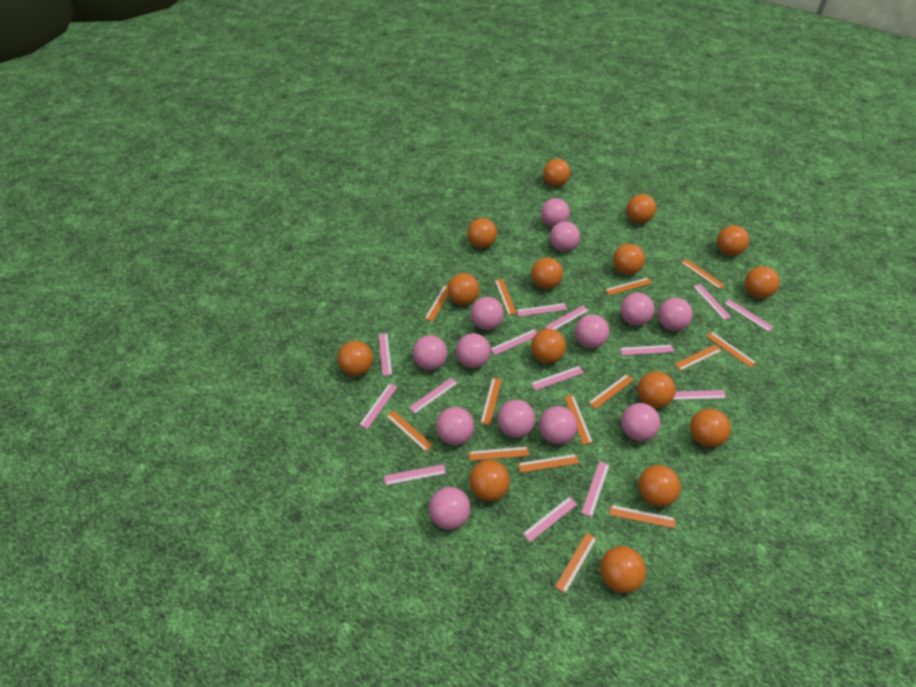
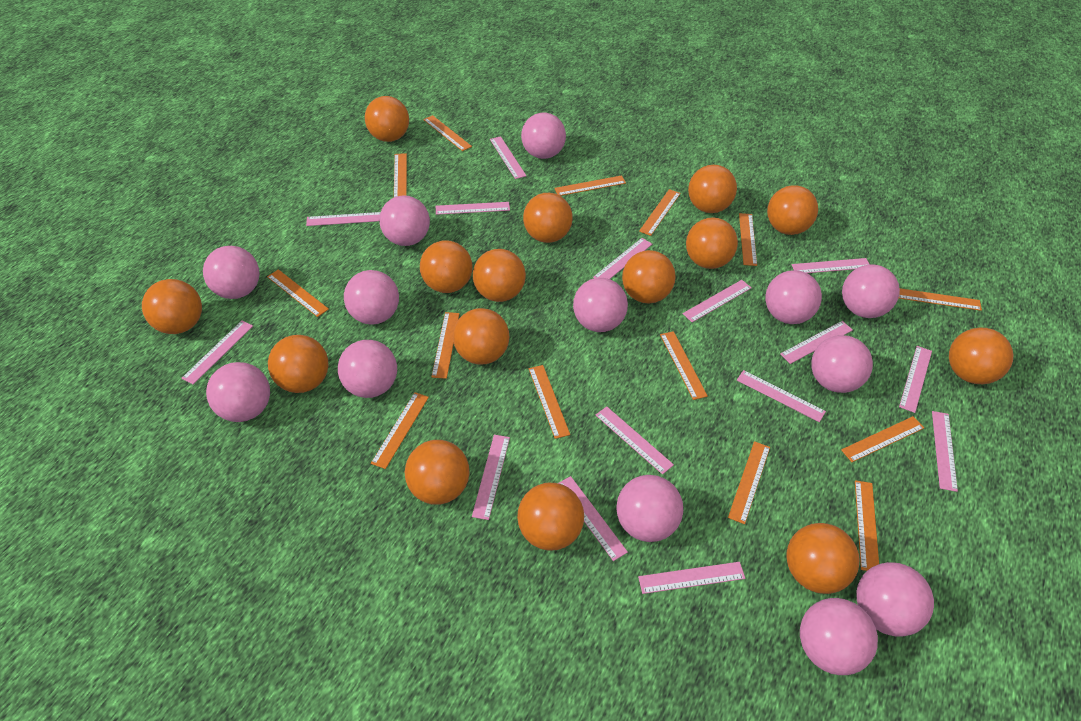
pink ruler: [359,383,397,429] [378,333,392,376] [384,464,446,485] [409,377,458,414] [491,329,537,355] [517,303,567,316] [523,496,577,542] [531,366,584,390] [545,305,589,330] [581,461,610,517] [620,345,674,355] [673,390,726,400] [693,284,731,320] [724,299,773,332] = 14 -> [181,321,253,384] [306,212,381,226] [436,202,510,215] [472,435,510,520] [490,136,526,179] [558,476,628,561] [593,238,652,279] [596,406,674,475] [638,562,745,594] [683,280,752,322] [737,370,826,422] [780,321,853,364] [791,258,870,273] [899,346,932,413] [932,411,958,492] = 15

